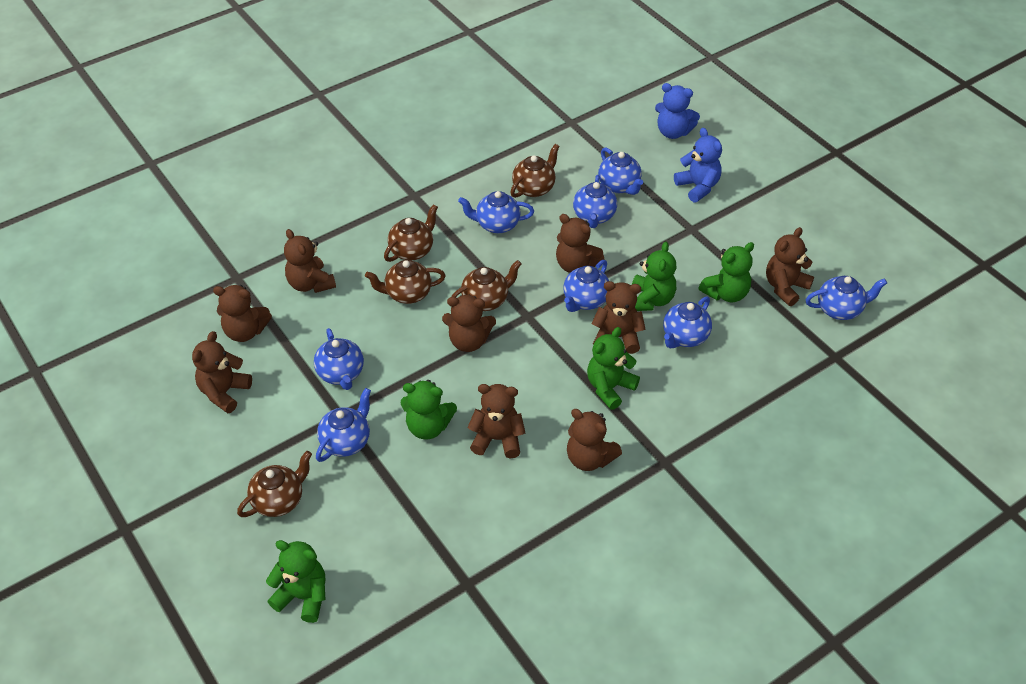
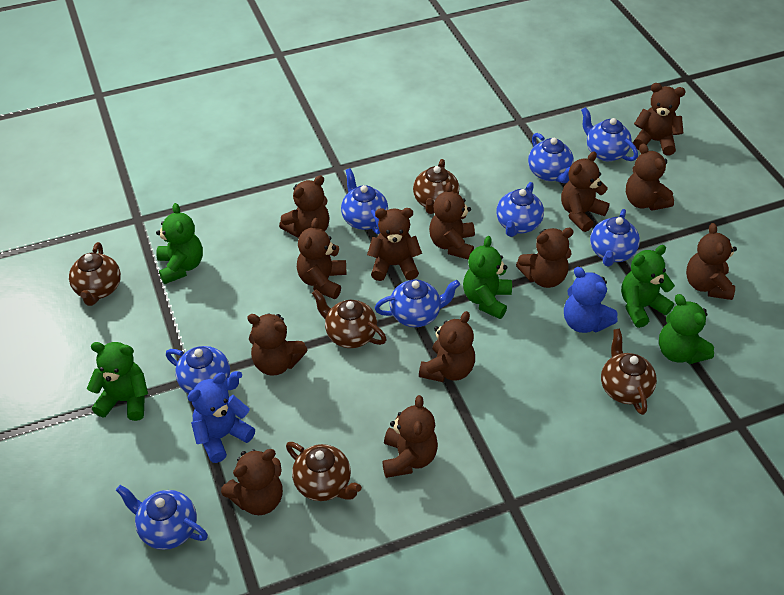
brown teddy bear: [192,331,252,413] [213,285,272,342] [284,229,336,293] [442,295,496,352] [467,384,525,458] [556,214,604,273] [567,409,622,471] [592,281,646,354] [766,227,814,306] = 9 -> [221,449,283,515] [247,313,308,376] [279,175,330,238] [297,218,347,299] [367,208,422,281] [382,395,438,478] [419,311,475,382] [429,182,475,260] [516,228,574,288] [561,151,610,232] [626,143,674,211] [633,83,686,155] [686,223,737,300] = 13

